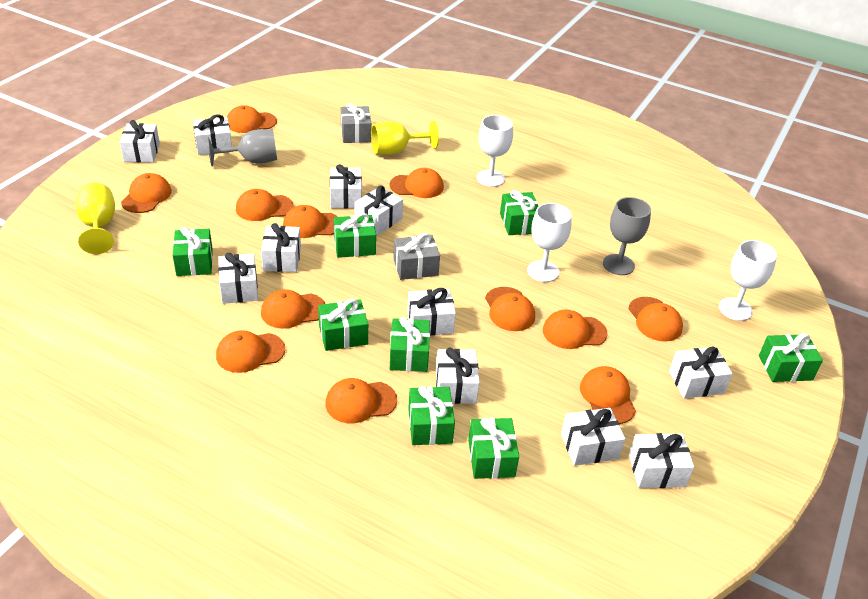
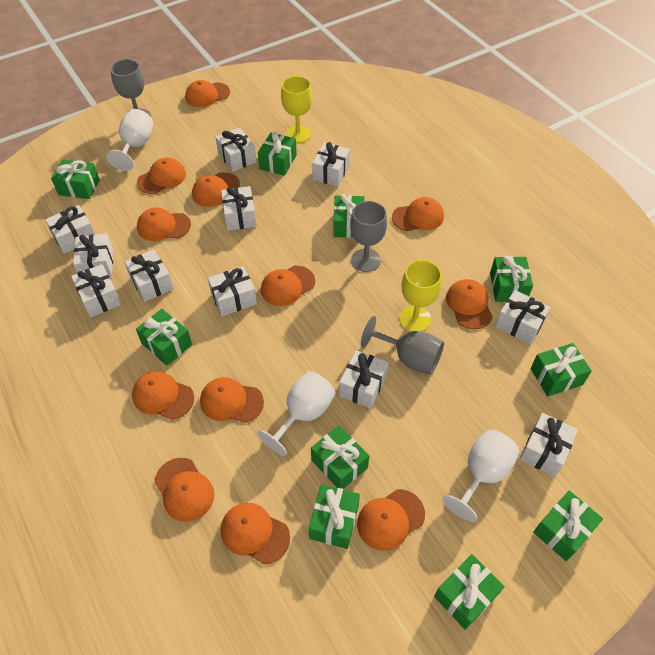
green gift: [173,227,213,276] [318,299,368,351] [334,213,376,258] [390,317,430,372] [408,386,455,445] [468,418,519,479] [500,190,539,235] [759,333,823,382] = 8 -> [51,159,100,199] [136,309,192,365] [258,132,297,176] [309,484,360,549] [311,425,369,489] [333,194,364,238] [434,554,505,630] [490,256,533,302] [530,343,592,397] [533,491,603,561] = 10
grey gift: [341,103,372,143] [393,233,440,280] = 2 -> none = 0
grey goblet: [207,129,277,166] [603,197,651,275] = 2 -> [110,59,151,117] [350,201,387,272] [361,316,444,375] = 3

